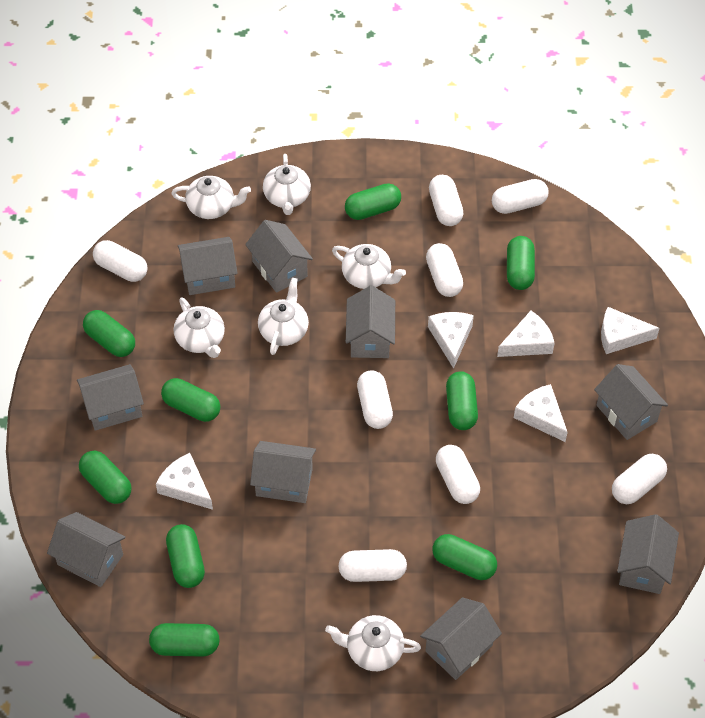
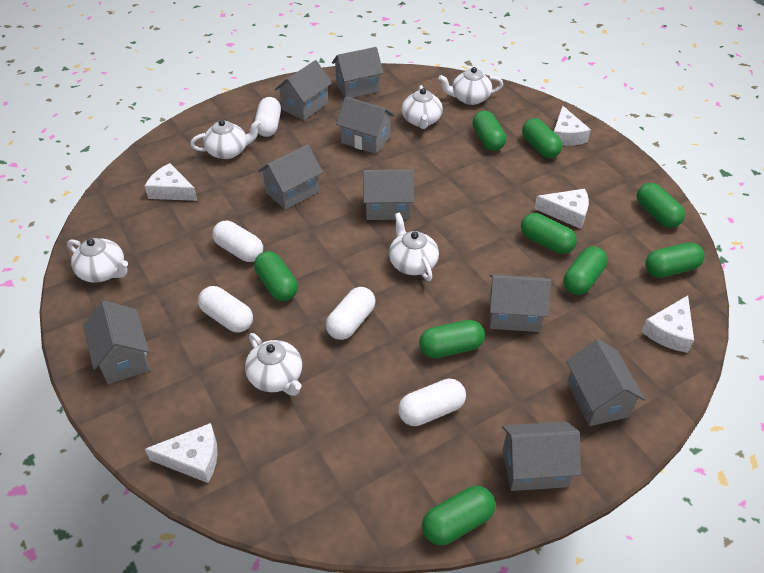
white capsule: [93,240,148,282] [338,549,407,582] [357,370,393,429] [426,243,463,297] [429,175,463,226] [436,445,480,504] [492,179,549,214] [612,454,667,504] = 8 -> [198,286,253,332] [212,221,263,262] [254,97,281,137] [326,287,376,340] [398,379,466,426] = 5

